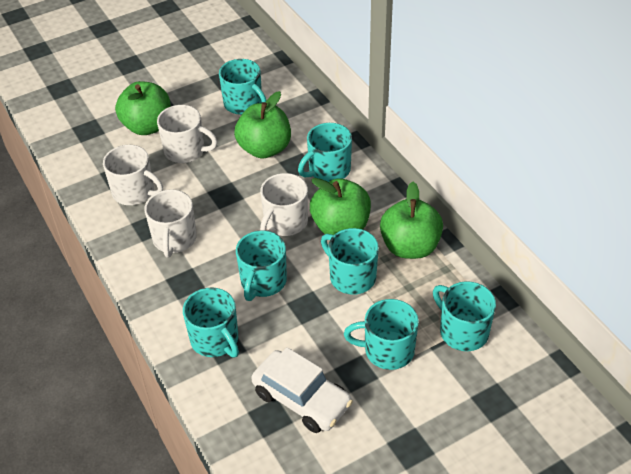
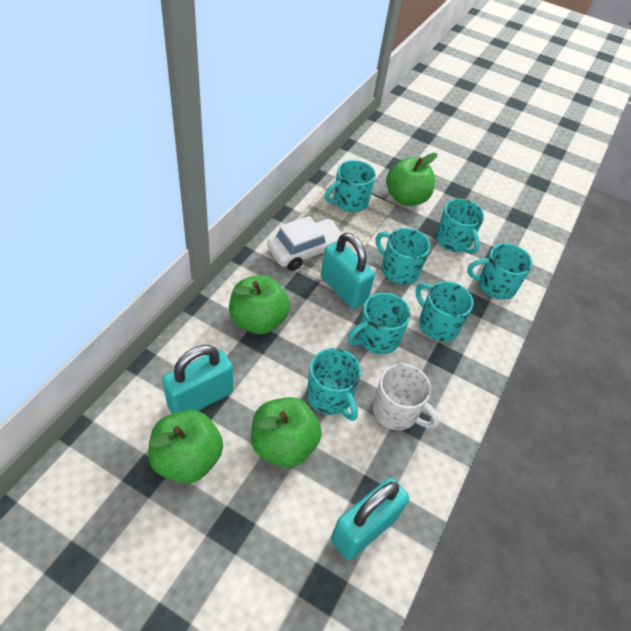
turquoise padlock: none = 0 -> [162,345,233,414] [321,233,375,309] [331,478,409,560] = 3
white mug: [103,145,163,205] [144,189,197,258] [157,105,218,163] [260,173,308,236] = 4 -> [373,364,440,430] = 1

